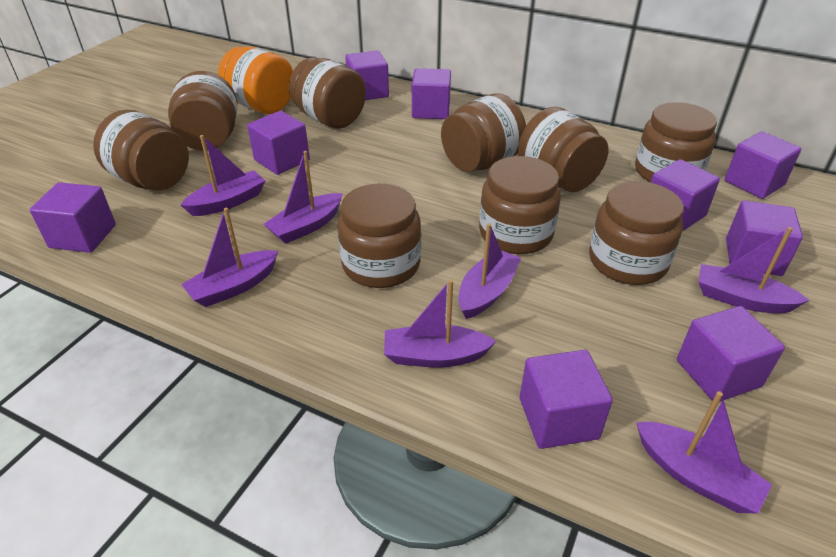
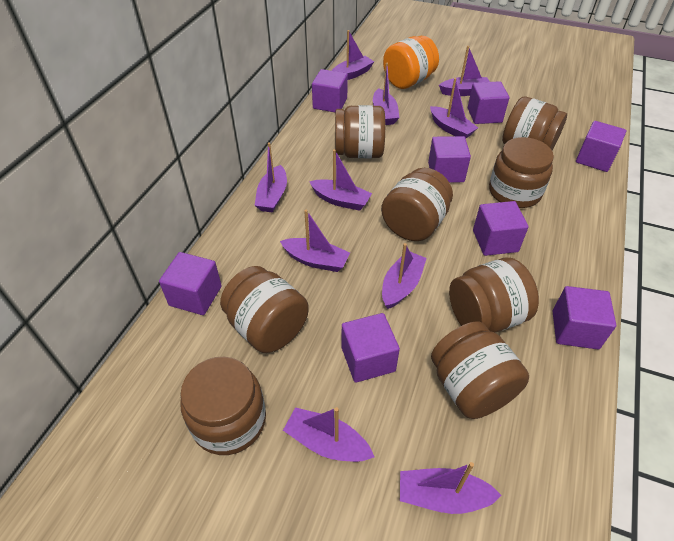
brown jar: [93,110,189,191] [168,71,237,151] [289,57,366,129] [338,184,421,288] [441,93,526,172] [479,156,561,254] [518,107,609,192] [589,181,684,285] [635,102,717,183] = 9 -> [180,357,266,455] [220,266,309,353] [335,105,385,158] [381,168,453,241] [431,321,529,419] [449,257,539,333] [489,137,554,208] [502,97,567,150] = 8
purple boat: [181,135,265,216] [181,208,278,307] [264,151,343,244] [384,279,497,368] [459,223,521,319] [636,391,772,514] [698,227,810,314] = 7 -> [255,142,287,213] [280,210,350,272] [283,407,374,462] [309,149,372,211] [331,30,374,80] [373,63,400,125] [382,243,427,309] [400,462,502,514] [430,78,478,138] [439,46,490,96] = 10
purple cube: [30,182,116,253] [247,111,310,175] [345,50,389,100] [412,68,451,119] [520,350,613,449] [651,159,720,231] [677,306,785,402] [724,131,801,199] [726,200,803,276] = 9 -> [159,252,222,315] [312,69,348,112] [341,313,400,383] [428,136,471,183] [468,81,509,124] [473,201,529,256] [552,286,616,349] [576,121,627,172] = 8

